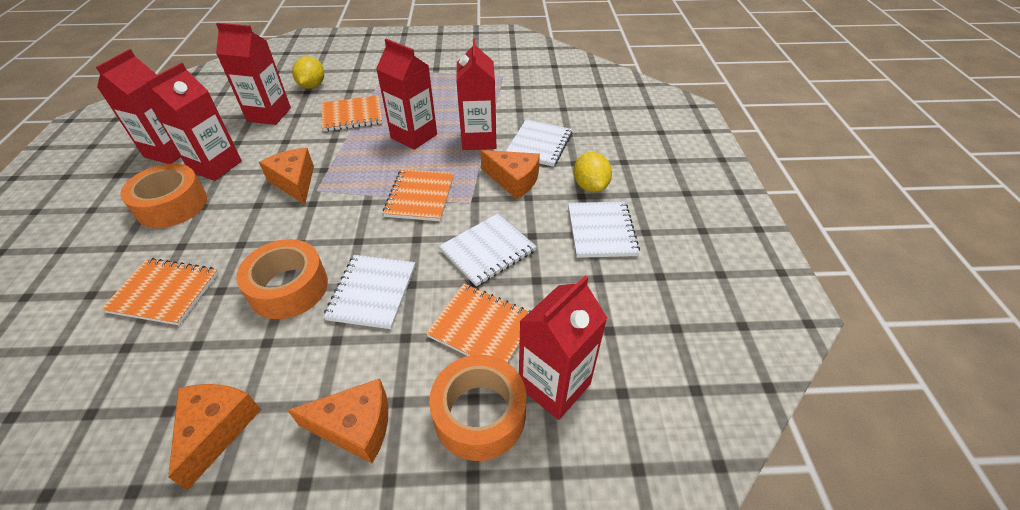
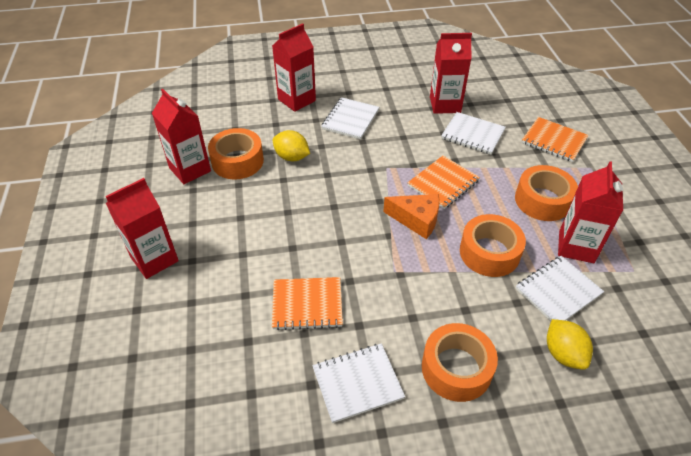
orange cheese: [168,384,261,490] [259,148,314,204] [287,379,388,463] [480,150,540,199] = 4 -> [383,194,440,239] = 1
orange notebook: [101,258,219,325] [322,95,382,131] [383,169,454,221] [426,284,531,363] = 4 -> [272,277,343,330] [407,156,480,209] [522,117,589,162] = 3
orange tape: [120,164,207,228] [236,239,328,319] [429,355,527,461] = 3 -> [208,128,264,179] [422,323,498,402] [460,214,526,277] [515,165,578,221] = 4
red carton: [96,49,180,164] [146,63,242,181] [216,23,291,125] [376,39,437,150] [456,39,496,150] [519,276,607,420] = 6 -> [106,178,179,279] [152,89,211,184] [272,23,316,112] [430,33,472,114] [558,161,623,263] = 5

